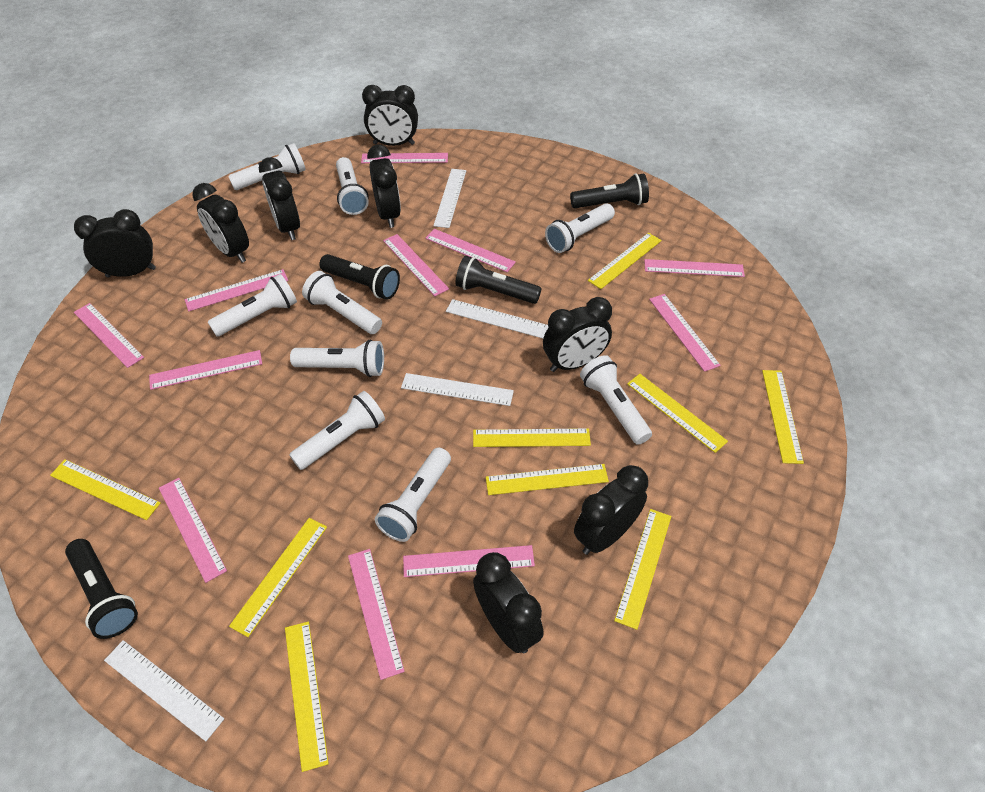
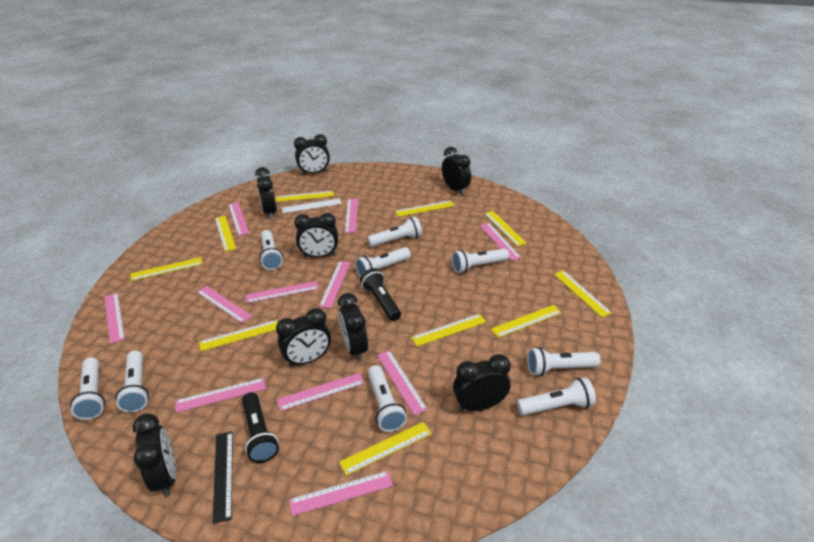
black flashlight: [65,539,138,639] [319,254,400,300] [455,256,542,304] [570,173,649,208] = 4 -> [242,392,279,463] [360,268,401,321] = 2
black ruler: none = 0 -> [212,431,233,524] = 1
white ruler: [104,640,224,741] [401,373,514,406] [433,169,466,228] [446,299,548,339] = 4 -> [282,198,342,213] = 1
yellow ruler: [50,459,161,520] [229,518,327,637] [285,622,329,772] [473,428,591,447] [486,464,609,495] [588,233,662,289] [614,509,671,630] [627,374,728,453] [762,370,804,464] = 9 -> [131,257,202,281] [199,320,278,351] [215,216,236,252] [276,191,334,202] [339,422,431,476] [395,200,455,217] [411,314,486,346] [484,211,527,246] [491,305,562,338] [554,270,612,317] = 10

